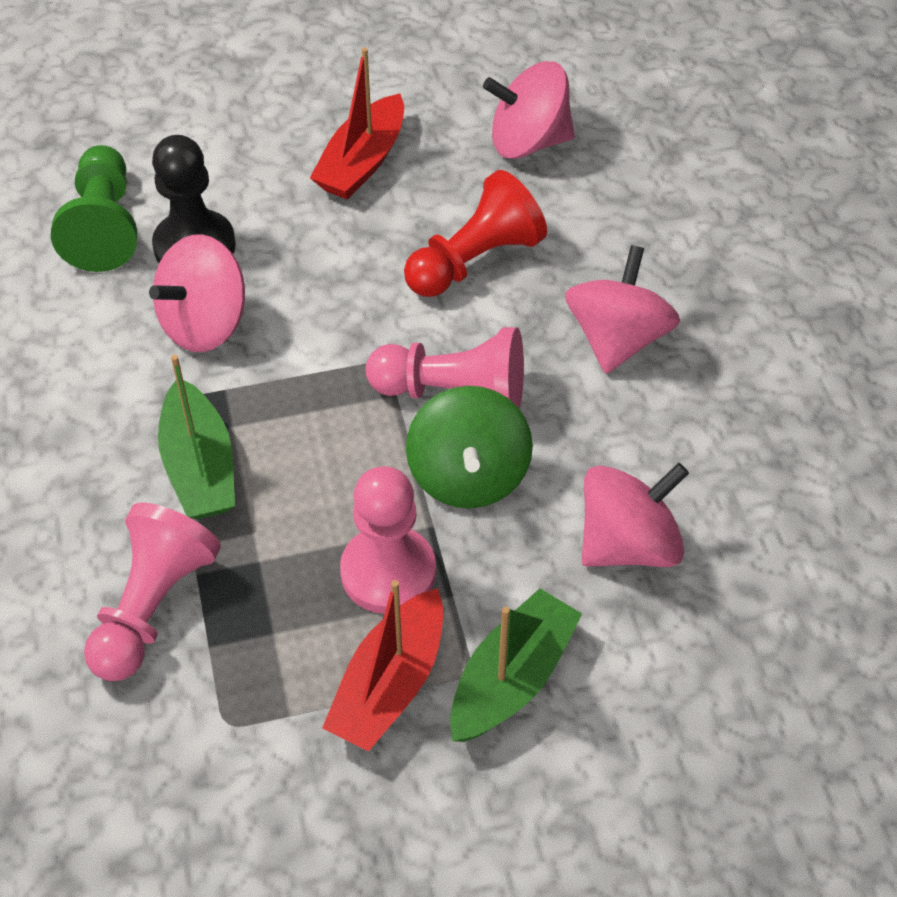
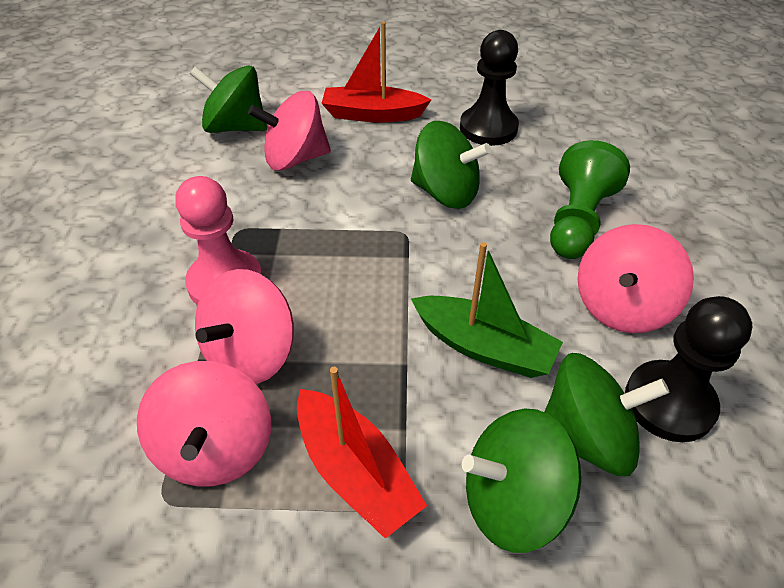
black pawn: [152,135,236,263] = 1 -> [460,30,519,146] [625,296,752,442] = 2
green boat: [158,355,235,519] [450,588,582,742] = 2 -> [411,242,563,378] = 1
green spinning top: [406,386,533,508] = 1 -> [190,65,267,133] [411,121,491,209] [462,408,581,553] [545,353,670,476] = 4
pink pawn: [84,502,221,681] [340,466,436,614] [366,327,524,409] = 3 -> [175,176,262,305] = 1
red pawn: [404,170,547,297] = 1 -> none = 0

